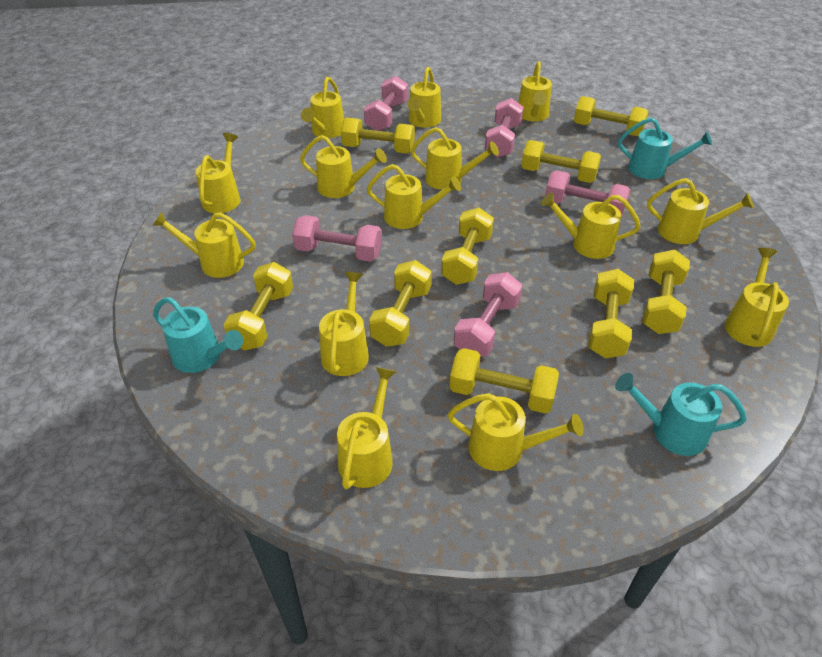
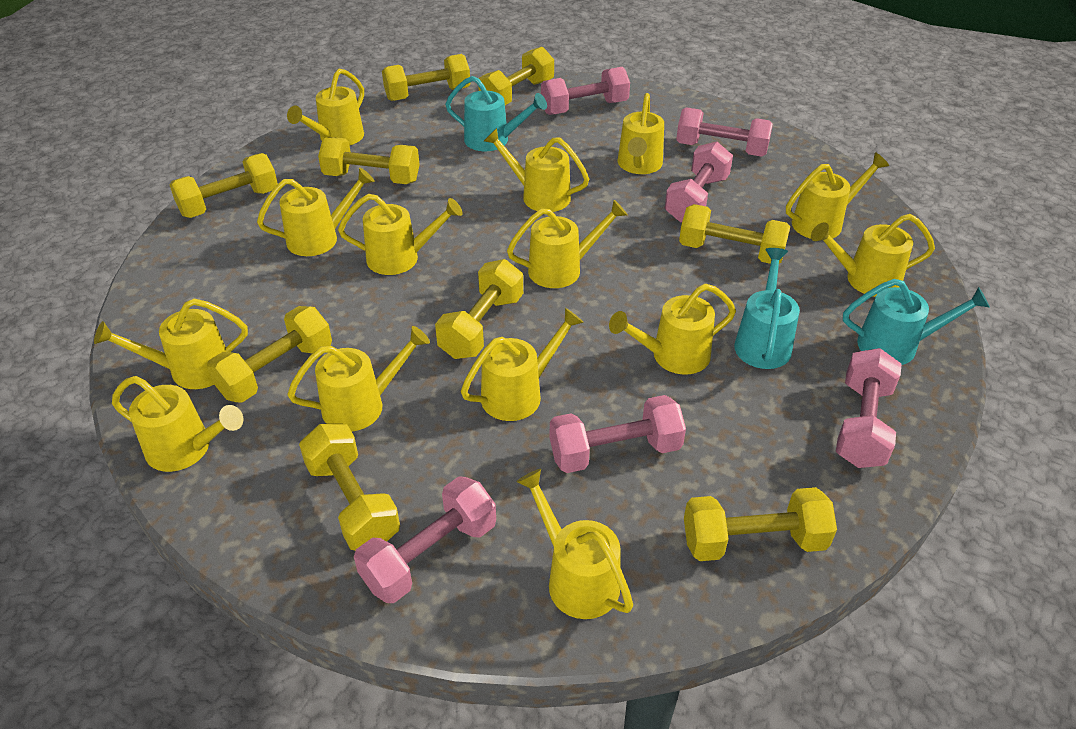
pink dumbbell: [292,215,382,262] [364,76,408,131] [454,272,523,357] [485,98,523,158] [545,170,630,217] = 5 -> [354,476,496,603] [541,67,630,115] [550,395,686,473] [665,142,733,223] [676,107,773,157] [836,348,901,468] = 6

